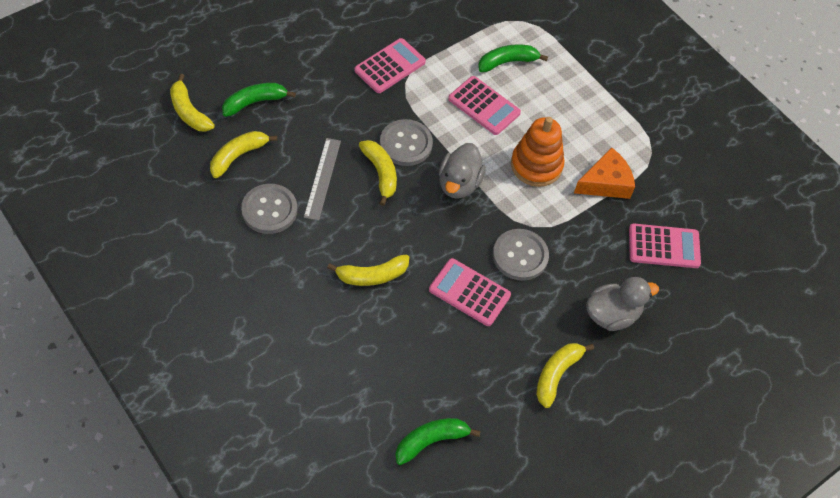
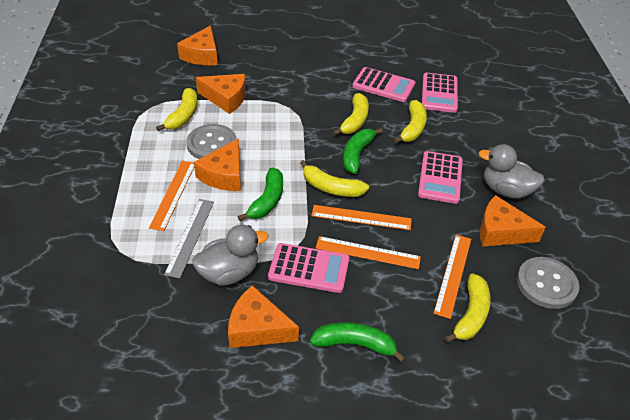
grey button: [241,184,297,234] [380,119,433,166] [493,229,549,281] = 3 -> [186,124,237,159] [517,257,579,309] = 2
orange cheese: [574,147,635,199] = 1 -> [177,26,218,65] [194,138,241,191] [196,74,246,114] [228,285,299,348] [480,195,546,247] = 5
orange ruler: none = 0 -> [149,161,194,231] [311,205,412,230] [316,236,421,269] [433,235,471,319] = 4
orange stacking toy: [511,117,565,187] = 1 -> none = 0

